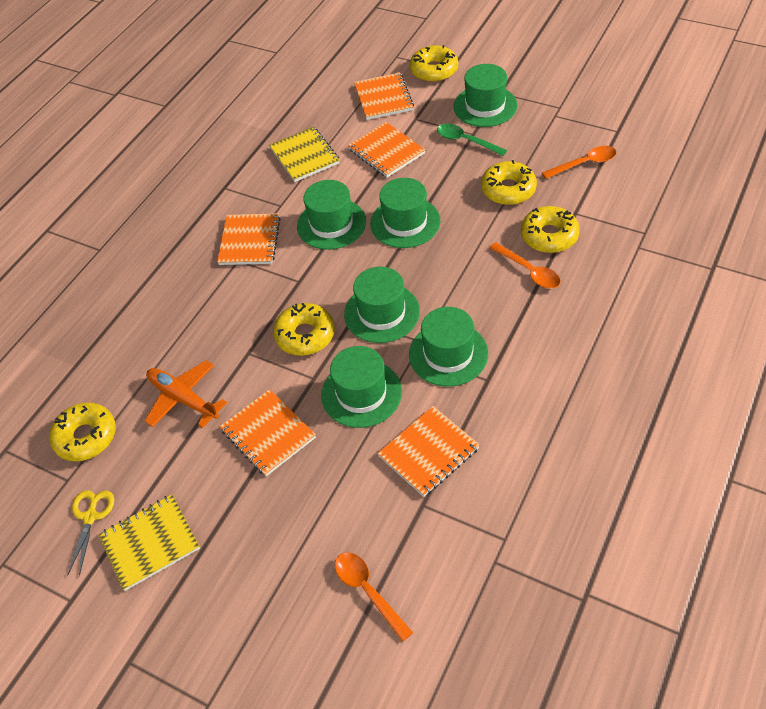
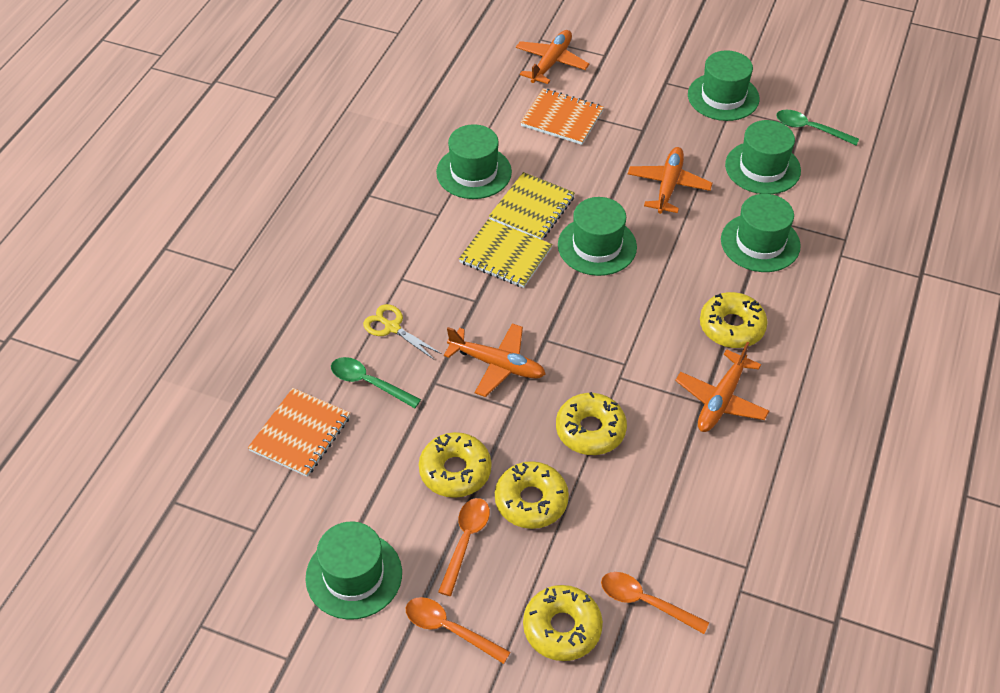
green spoon: [437,124,507,156] = 1 -> [331,357,421,408] [776,110,859,145] = 2
orange notebook: [217,213,281,265] [220,389,316,476] [348,122,425,177] [354,72,414,120] [377,406,480,497] = 5 -> [248,388,350,477] [520,88,604,145] = 2
orange plane: [145,360,227,428] = 1 -> [444,323,546,397] [516,30,589,84] [628,147,713,214] [675,342,769,432] = 4

